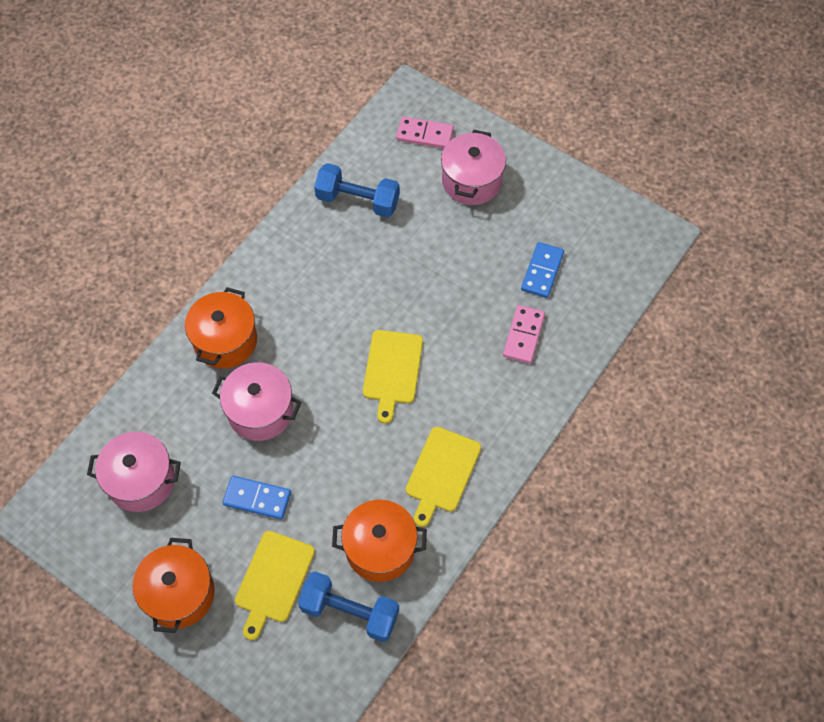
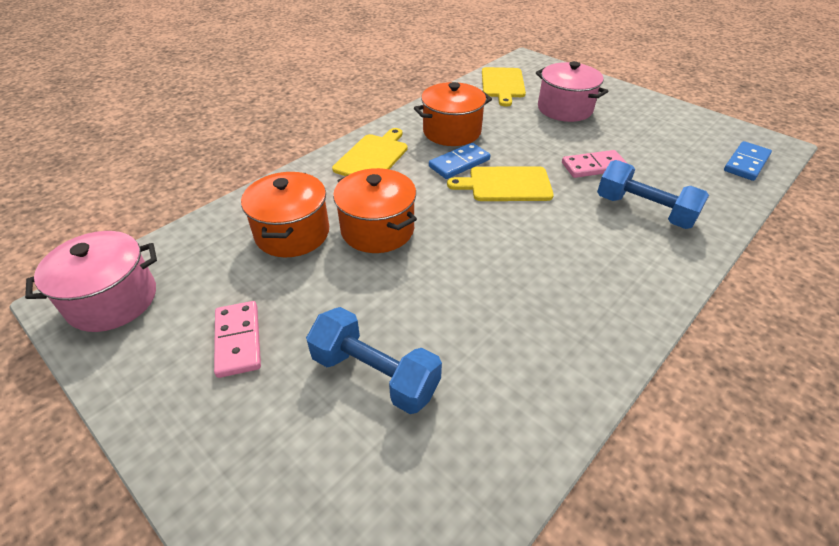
pink pot: [87,432,181,512] [212,362,302,441] [441,130,506,205] = 3 -> [25,231,157,332] [536,61,608,122] = 2

